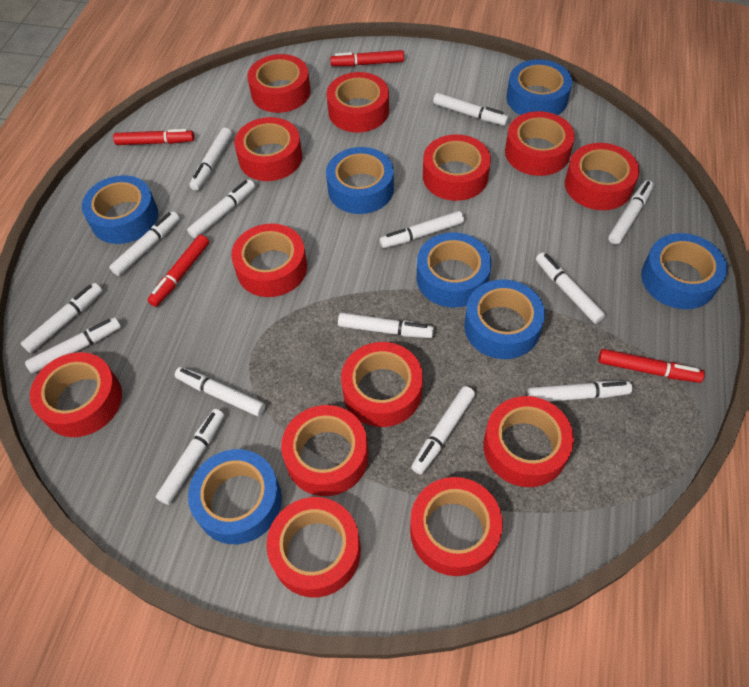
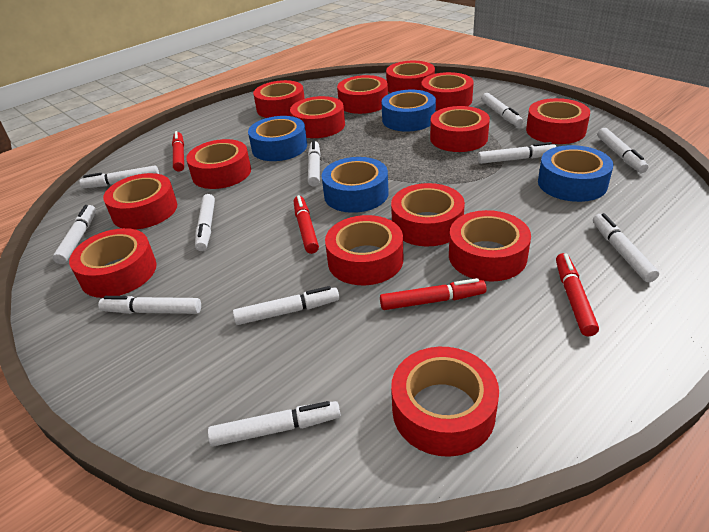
blue tape: [82,175,158,244] [188,449,282,544] [326,147,394,214] [417,232,492,308] [464,280,545,359] [507,59,572,115] [641,233,727,309] = 7 -> [248,116,307,161] [322,157,389,213] [381,90,436,131] [538,145,613,202] = 4
red tape: [30,352,122,437] [231,224,307,297] [234,117,302,181] [248,54,311,113] [266,497,361,597] [281,405,368,496] [327,72,389,132] [341,342,423,427] [410,477,503,576] [423,134,491,201] [483,396,574,487] [505,111,575,176] [565,143,640,210] = 13 -> [69,228,157,298] [103,173,177,229] [186,139,251,189] [253,80,305,118] [290,96,345,138] [325,215,403,285] [337,75,388,114] [386,61,435,93] [391,183,465,246] [391,347,499,457] [421,72,474,111] [430,106,490,152] [449,210,531,281] [526,98,590,144] = 14
white marker: [21,283,103,353] [25,317,121,374] [109,211,180,276] [156,409,224,505] [175,367,265,416] [187,179,255,239] [189,128,232,191] [338,313,434,338] [380,211,464,248] [411,386,475,475] [433,93,509,126] [528,381,632,402] [536,252,605,324] [608,180,654,245] = 14 -> [53,205,96,264] [79,166,159,188] [98,296,201,314] [195,194,215,251] [208,401,341,447] [233,286,339,325] [308,140,321,187] [478,142,556,164] [481,93,523,127] [593,213,659,282] [597,128,648,173] = 11

